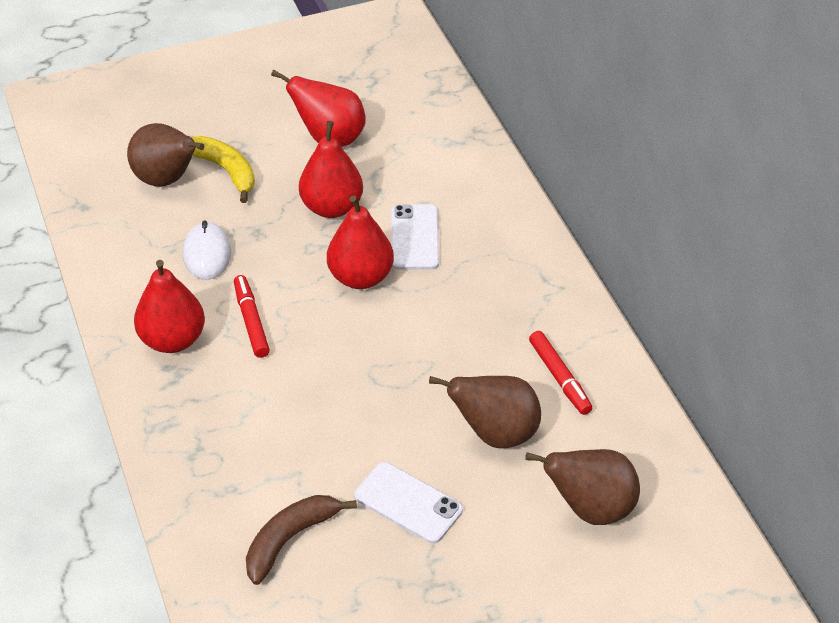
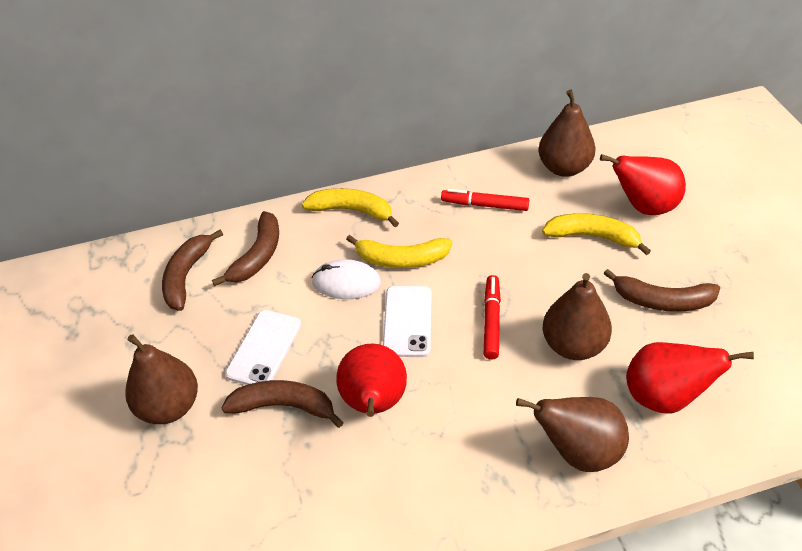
brown banana: [246,495,357,585] = 1 -> [162,230,223,311] [212,211,279,286] [221,380,344,428] [604,269,720,312] = 4
brown pear: [127,123,205,187] [429,376,541,448] [525,449,640,525] = 3 -> [125,334,198,424] [516,397,629,472] [539,89,595,177] [543,273,612,360] = 4
red pear: [134,260,205,353] [271,70,366,147] [299,121,363,218] [327,195,394,289] = 4 -> [336,343,407,417] [600,154,686,215] [626,342,754,414] = 3
yellow banana: [191,136,255,203] = 1 -> [302,188,399,227] [346,235,452,268] [542,213,651,255] = 3

